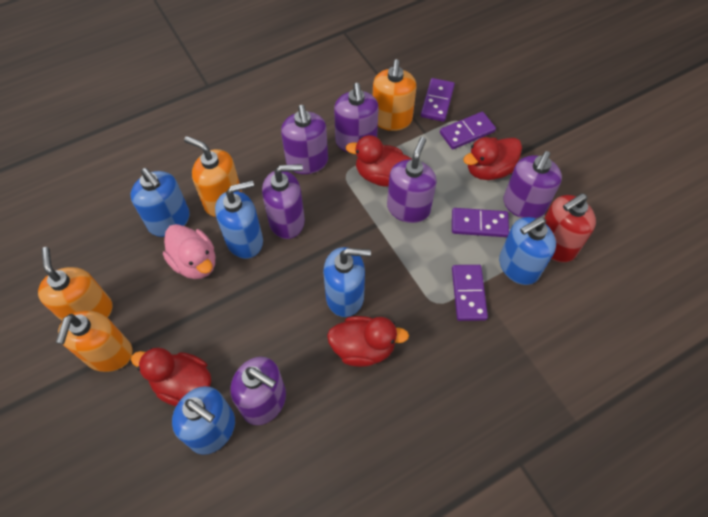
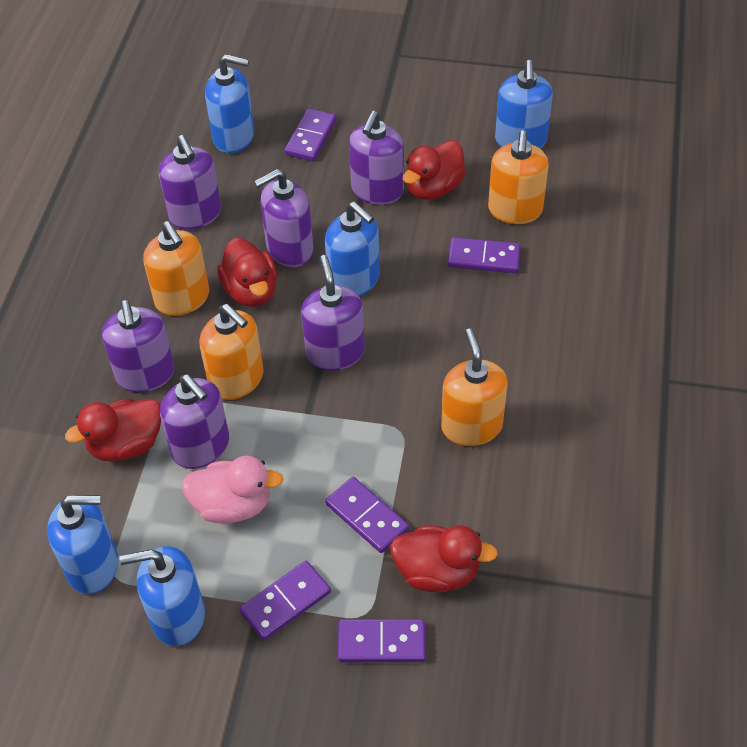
purple domino: [421,78,455,122] [440,112,496,149] [452,208,509,237] [452,265,488,321] = 4 -> [239,561,331,640] [285,108,337,161] [325,477,409,553] [338,619,426,662] [448,237,521,273] = 5
red soap dispenser: [544,193,596,262] = 1 -> none = 0

